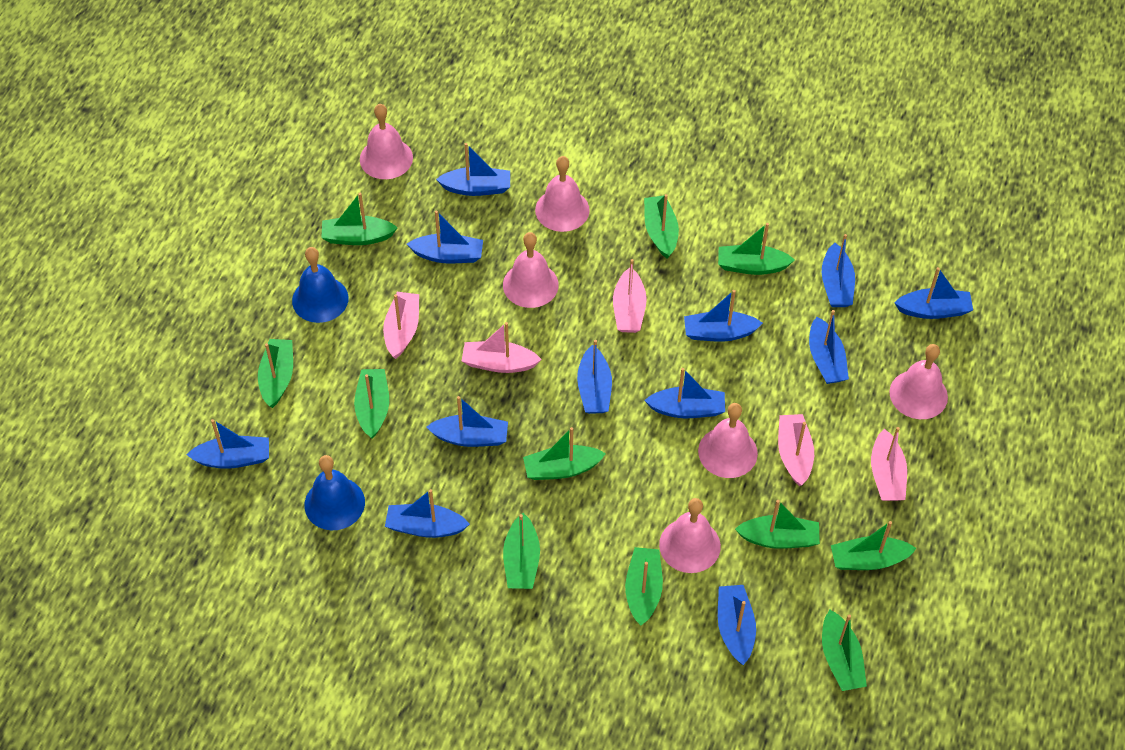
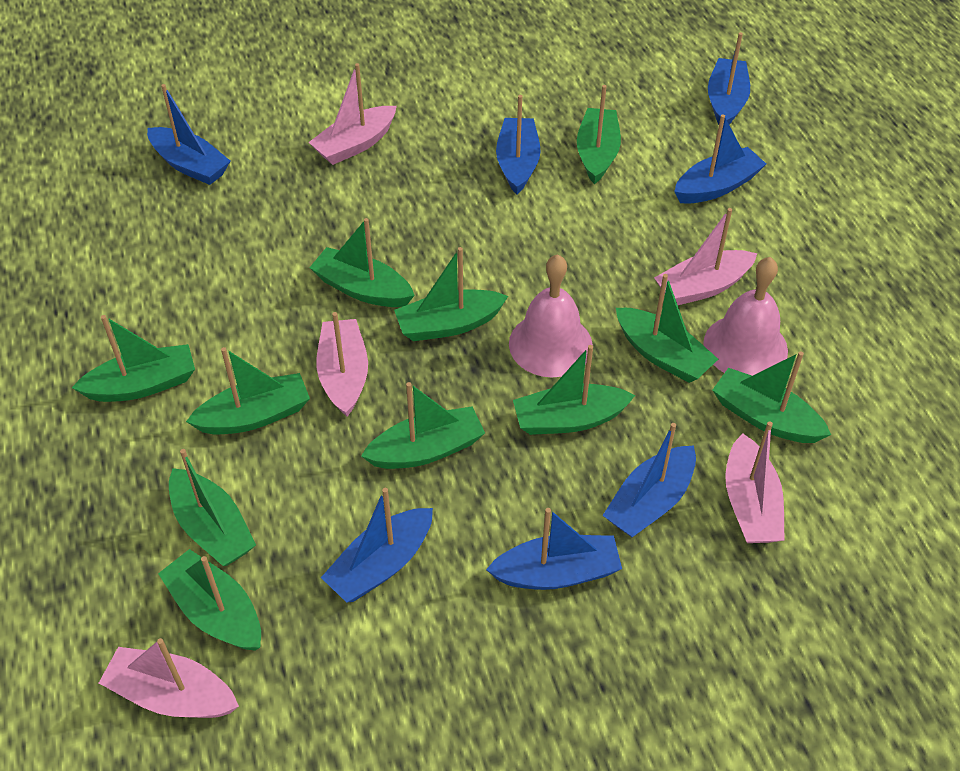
blue bell: [292,247,348,323] [304,455,365,530] = 2 -> none = 0
blue boat: [186,419,269,469] [385,489,470,538] [407,211,483,263] [426,396,508,447] [436,143,510,196] [577,340,612,414] [644,368,725,418] [684,290,763,342] [718,585,756,665] [809,310,849,384] [822,234,855,307] [894,267,973,319] = 12 -> [147,84,230,185] [321,488,433,603] [486,508,622,590] [496,95,541,194] [603,423,696,537] [674,114,766,204] [708,32,750,125] = 7
pink bell: [360,104,413,179] [503,232,559,308] [535,156,590,232] [659,498,721,573] [698,403,758,478] [889,344,948,419] = 6 -> [509,254,593,377] [703,257,788,376] = 2

